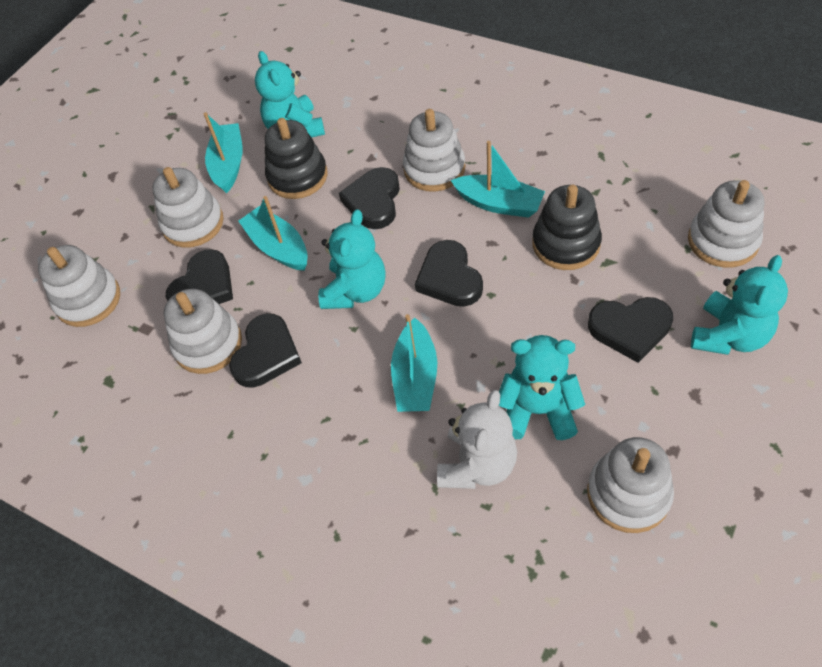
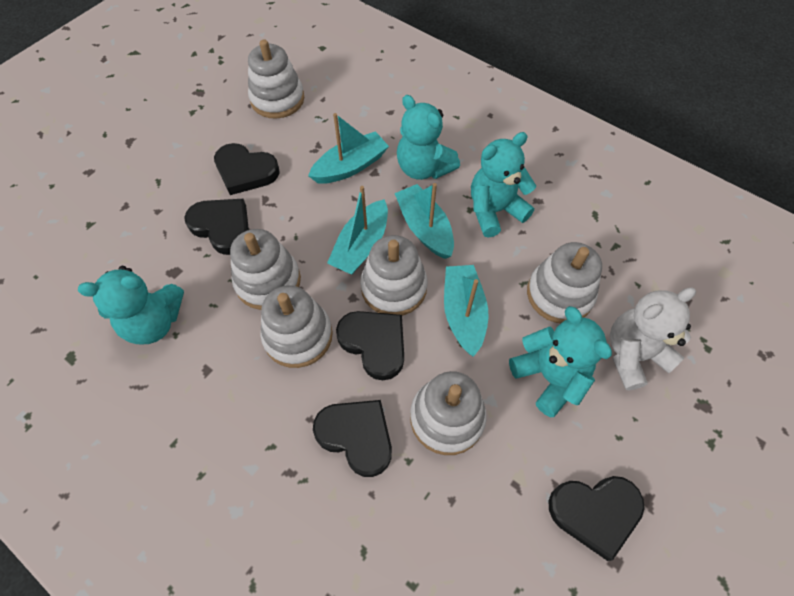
black stacking toy: [265,118,328,199] [532,185,602,270] = 2 -> none = 0

